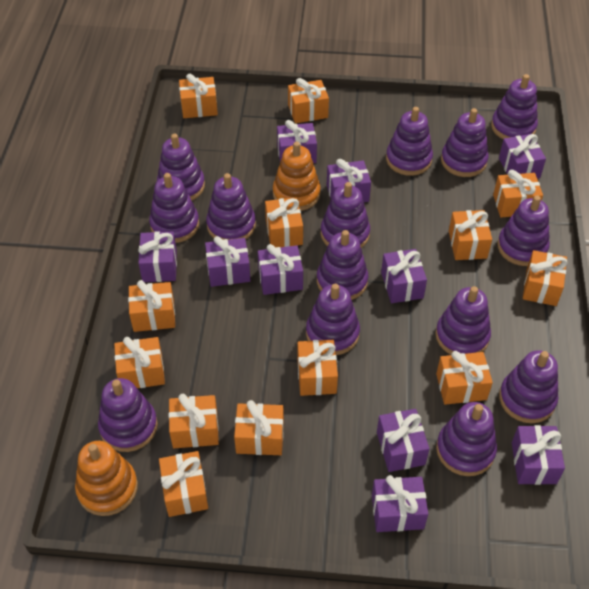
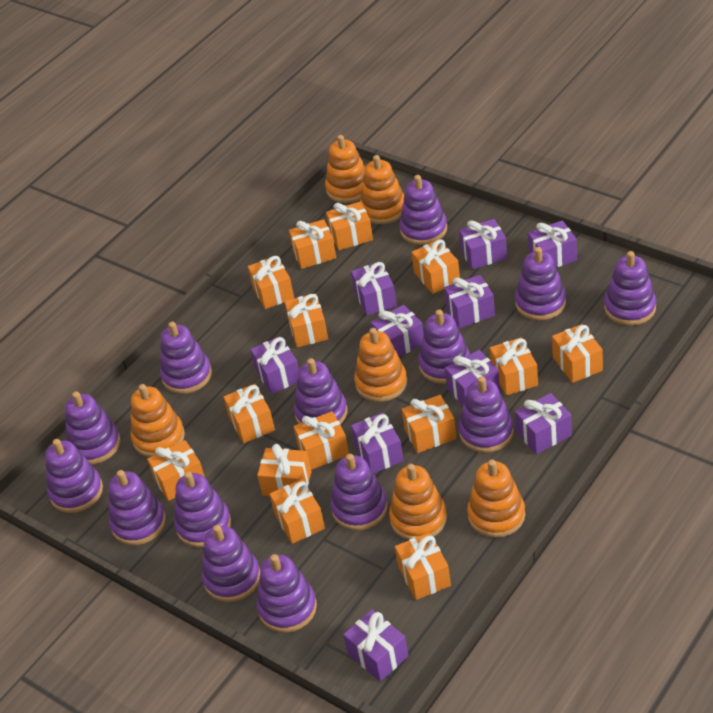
orange gift: [114,337,165,388] [128,280,175,332] [159,451,208,517] [169,394,219,448] [179,74,218,118] [234,400,284,455] [265,197,303,247] [288,78,329,124] [297,340,338,396] [436,351,493,405] [449,210,492,260] [493,170,543,217] [523,250,568,306] = 13 -> [147,440,205,501] [224,384,275,443] [248,256,294,309] [257,444,312,496] [270,479,325,544] [285,293,328,347] [289,219,336,269] [293,411,349,470] [326,201,373,251] [395,532,451,600] [401,395,456,453] [412,239,460,294] [490,338,538,396] [552,324,603,383] = 14
orange stacking toy: [75,441,138,516] [273,142,320,211] = 2 -> [131,384,185,457] [325,135,365,203] [354,328,407,402] [360,155,404,224] [389,464,447,540] [467,459,525,538] = 6

